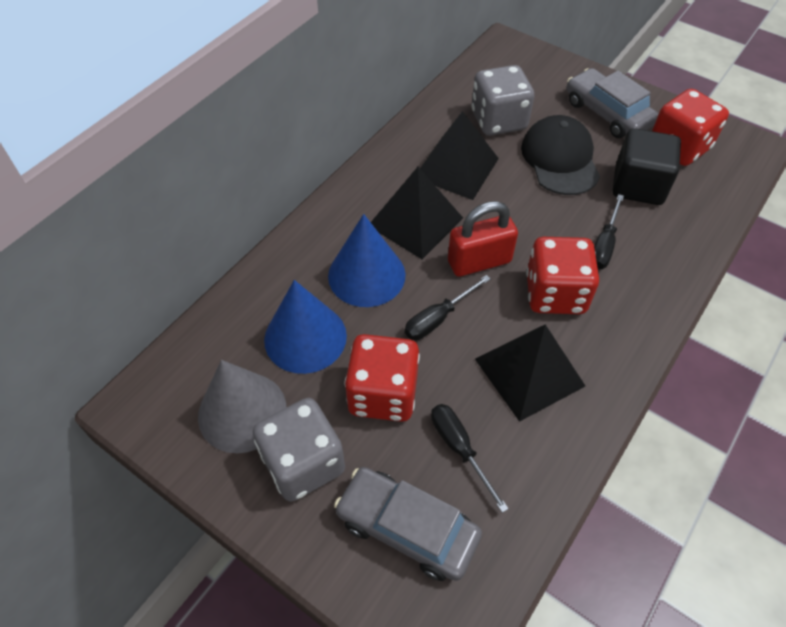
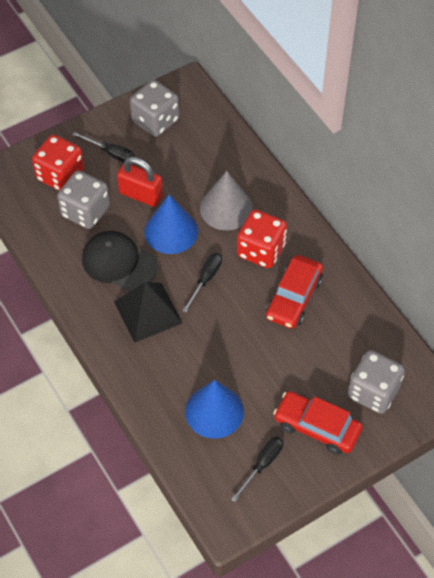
black cube: [613,128,681,205] = 1 -> none = 0
black pyramid: [371,167,463,259] [420,111,499,200] [475,324,585,422] = 3 -> [114,282,182,343] = 1
grey car: [334,467,482,581] [567,68,659,138] = 2 -> none = 0
grey dice: [253,398,345,502] [471,65,535,136] = 2 -> [57,171,110,229] [130,80,179,137] [348,350,405,414] = 3
red car: none = 0 -> [266,255,323,329] [273,391,363,455] = 2
red dice: [345,334,420,422] [526,237,599,314] [652,88,729,166] = 3 -> [32,134,84,191] [237,210,287,268] = 2

